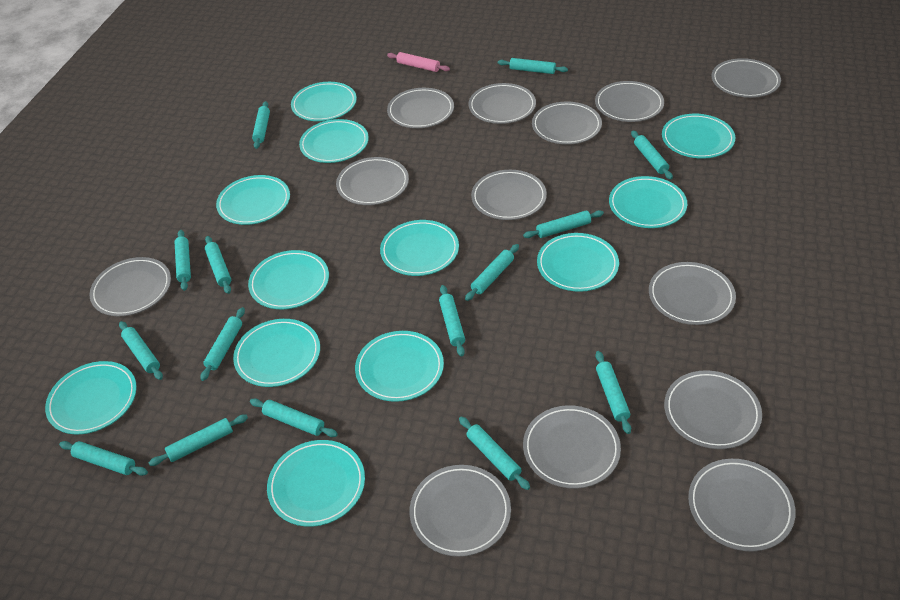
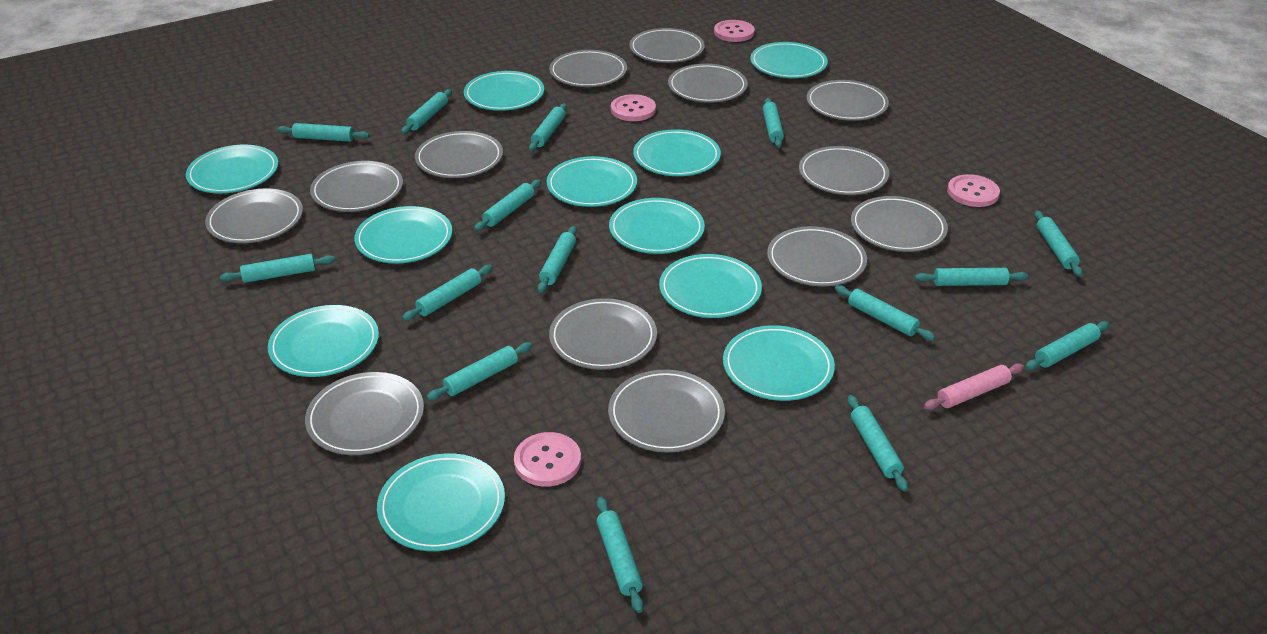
pink button: none = 0 -> [514,432,581,487] [611,94,656,121] [714,20,755,42] [947,174,1000,207] = 4
turquoise plate: [45,361,137,434] [216,175,290,225] [233,319,320,387] [248,250,329,309] [267,440,365,527] [291,82,357,121] [299,119,369,163] [355,331,444,402] [380,220,459,276] [537,233,619,292] [609,176,687,228] [662,114,735,159] = 12 -> [186,145,278,193] [268,305,379,377] [354,206,452,263] [377,453,505,551] [464,71,544,111] [547,156,637,207] [609,198,705,254] [633,129,721,176] [659,254,762,318] [723,325,835,401] [750,42,828,78] = 11

